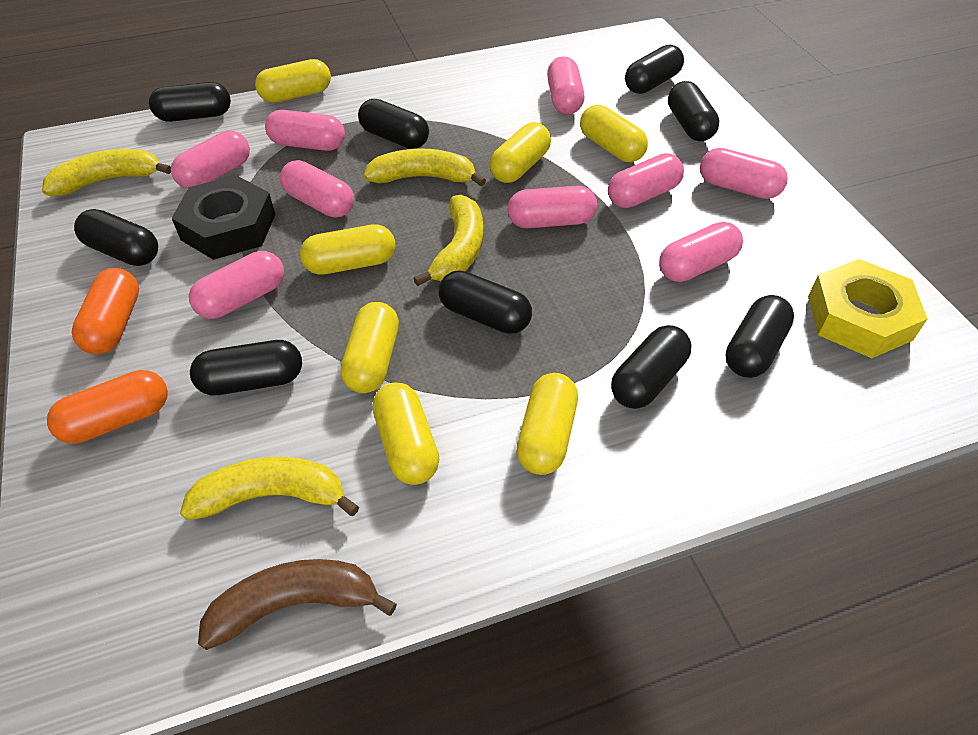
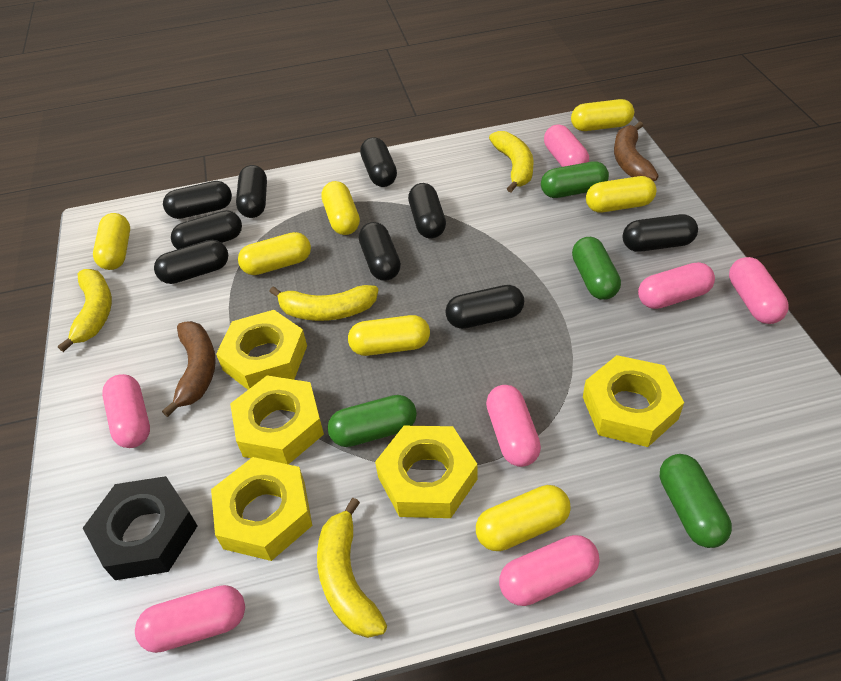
brown banana: [198,559,397,650] = 1 -> [162,321,216,417] [614,121,659,181] = 2
green capsule: none = 0 -> [328,395,417,447] [541,161,609,198] [572,237,621,300] [660,454,732,548] = 4
orange capsule: [47,370,168,444] [72,268,139,354] = 2 -> none = 0
pink capsule: [171,130,250,189] [189,251,284,319] [265,110,345,151] [280,160,354,218] [508,186,597,228] [547,56,584,114] [608,153,684,208] [659,222,743,282] [700,148,788,199] = 9 -> [102,374,150,448] [135,585,245,653] [486,385,541,467] [499,535,599,606] [544,125,589,167] [638,262,715,309] [729,257,789,324] = 7
yellow nut: [808,259,927,358] = 1 -> [211,457,312,561] [216,310,307,390] [230,375,324,465] [375,426,477,518] [583,355,684,447] = 5

